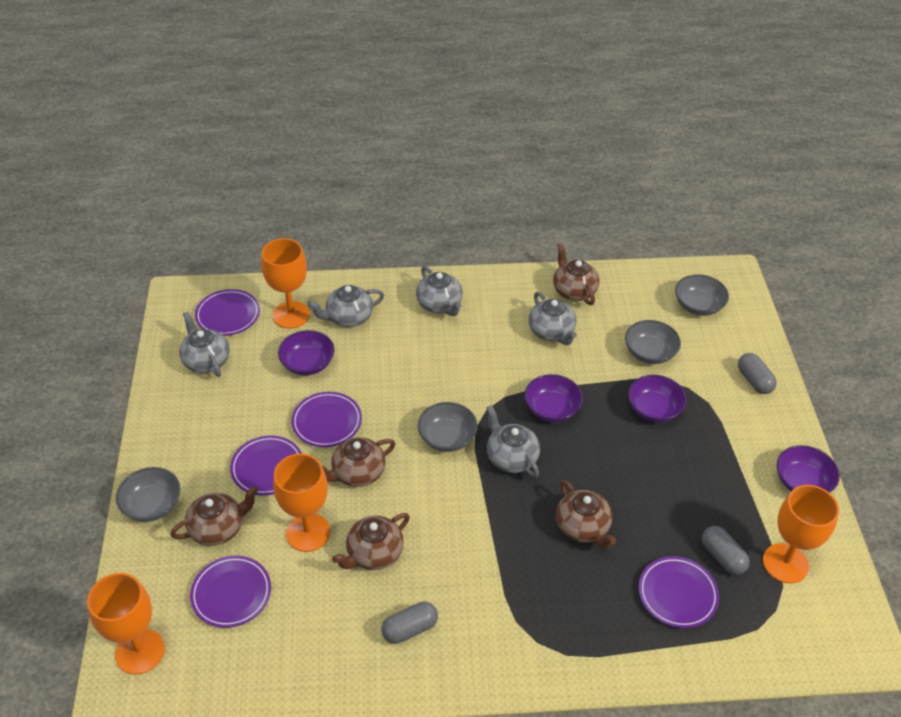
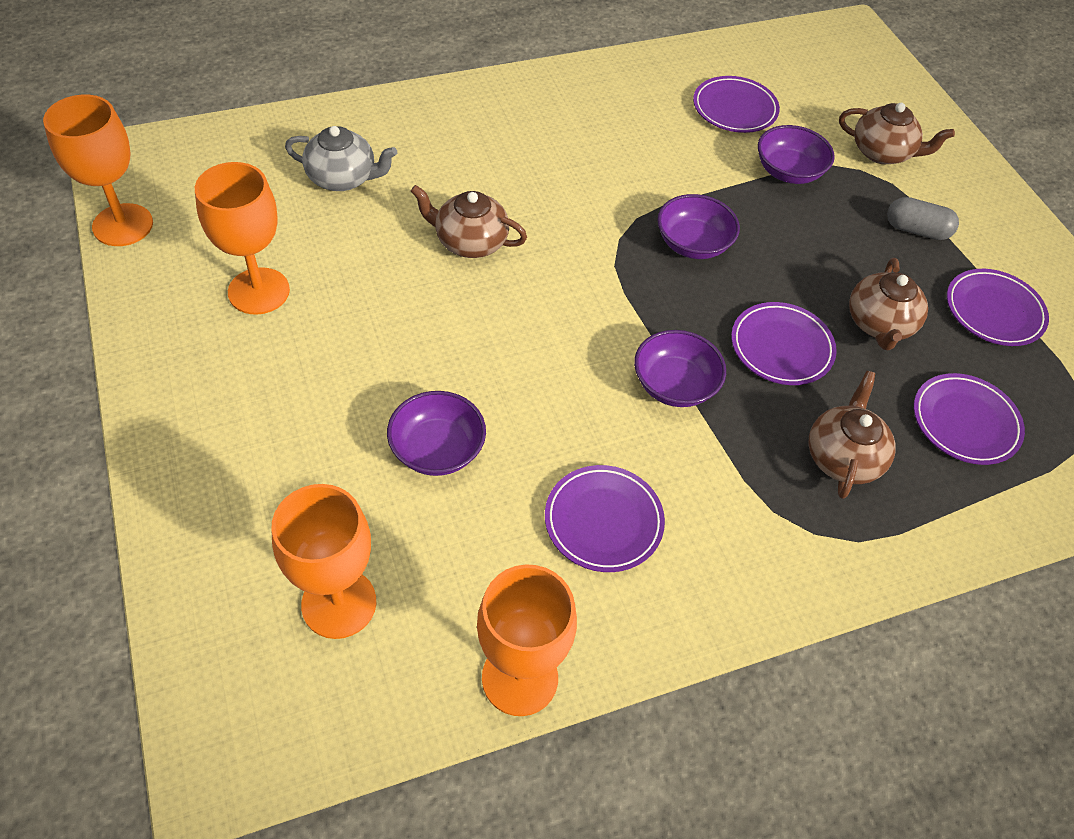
brown teapot: [171,486,259,546] [322,437,396,487] [332,513,410,570] [553,243,600,305] [556,480,616,549] = 5 -> [410,185,527,258] [809,371,895,499] [839,103,955,164] [849,258,928,351] = 4
grey bowl: [116,467,180,522] [418,402,478,452] [625,320,681,364] [675,274,729,316] = 4 -> none = 0
grey capsule: [381,602,438,644] [702,526,750,575] [738,353,777,394] = 3 -> [887,197,959,240] = 1
grey teapot: [179,311,230,377] [308,285,384,327] [416,266,463,316] [486,405,540,478] [528,292,577,345] = 5 -> [285,126,397,191] = 1

